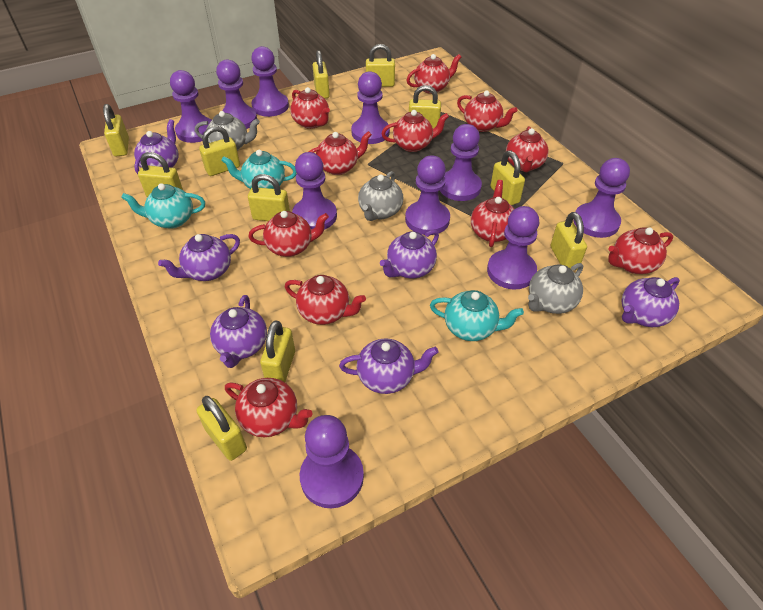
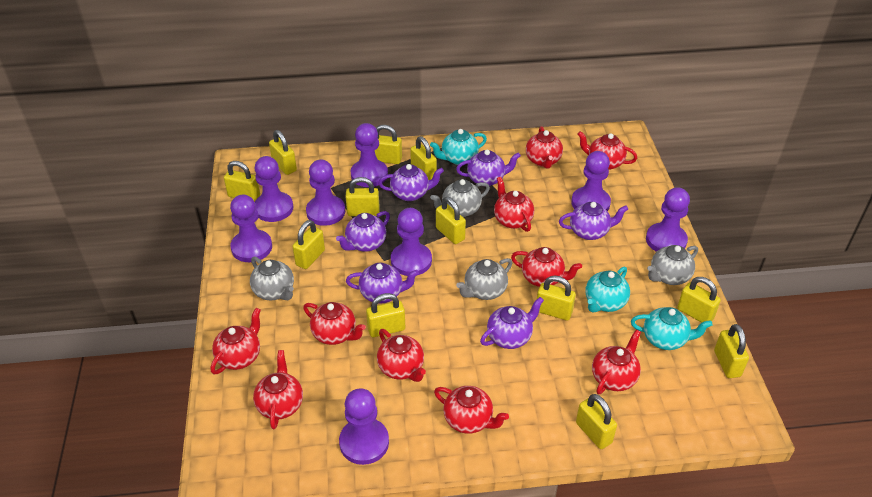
grey teapot: [195,111,260,151] [358,171,403,221] [528,263,583,314] = 3 -> [250,256,294,300] [430,179,490,217] [456,258,512,300] [647,245,698,285] = 4
purple pawn: [170,70,212,143] [216,59,257,129] [251,46,289,117] [292,152,337,230] [300,415,364,508] [351,71,390,144] [405,155,450,235] [440,124,482,201] [487,206,539,290] [573,158,630,238] = 10 -> [230,195,272,262] [254,156,293,222] [306,160,345,226] [339,388,389,465] [351,123,388,187] [391,208,432,276] [571,151,611,211] [646,187,690,252] = 8
red teapot: [225,378,313,437] [248,211,329,257] [285,275,366,325] [290,87,330,129] [309,131,372,175] [382,110,449,152] [407,54,461,94] [457,91,517,132] [471,180,514,247] [506,126,549,172] [608,227,673,274] = 11 -> [211,308,261,374] [253,350,303,429] [303,302,366,345] [377,329,426,382] [434,386,509,434] [494,177,534,232] [511,247,582,287] [526,126,563,169] [578,131,637,170] [592,330,641,394] = 10
yellow padlock: [103,104,129,157] [138,152,183,197] [196,396,247,461] [199,126,240,176] [248,174,290,221] [260,320,295,382] [313,50,330,99] [366,44,395,87] [409,85,441,128] [490,151,525,205] [551,212,587,271] = 11 -> [224,161,260,202] [269,130,297,175] [292,220,325,269] [346,177,380,216] [366,293,405,337] [375,125,402,164] [410,136,437,180] [436,197,466,244] [537,276,576,321] [576,394,617,449] [677,277,721,323] [714,324,749,378] = 12

